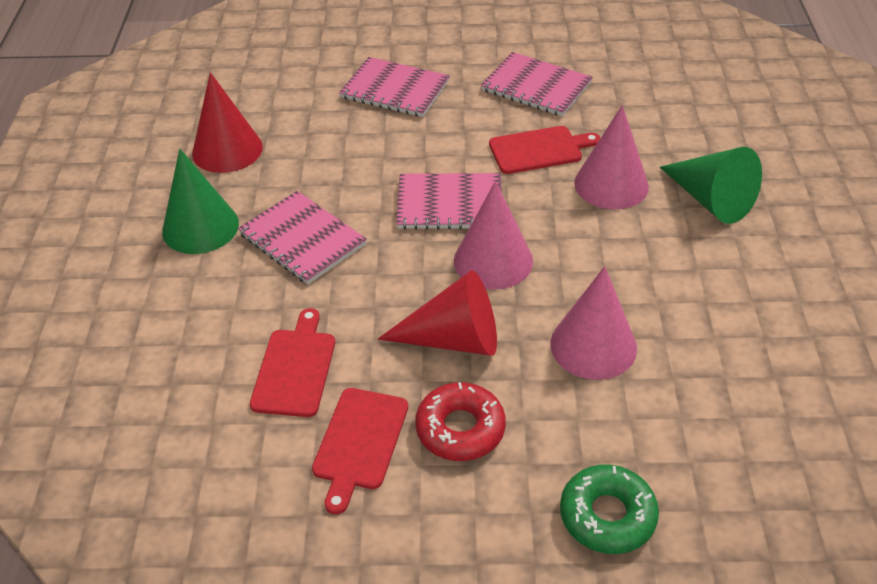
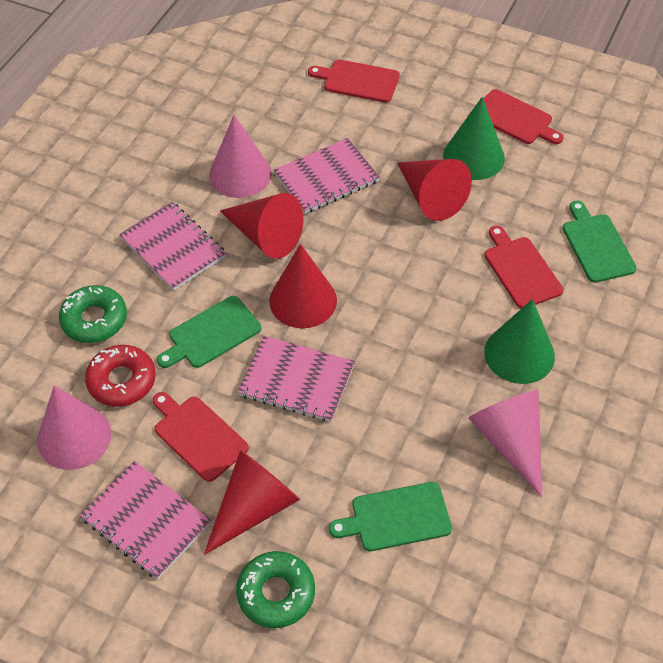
green cutting board: none = 0 -> [157,296,261,368] [329,482,452,551] [563,201,637,283] = 3
green donut: [560,465,659,554] = 1 -> [59,285,127,343] [236,551,315,628] = 2
red cone: [192,72,263,173] [378,270,497,356] = 2 -> [204,450,300,555] [220,193,303,259] [269,244,337,328] [397,159,472,221] = 4
red cutting board: [250,308,335,417] [312,388,408,515] [489,126,600,174] = 3 -> [153,392,249,482] [308,60,400,103] [483,89,563,144] [485,225,563,309] = 4

